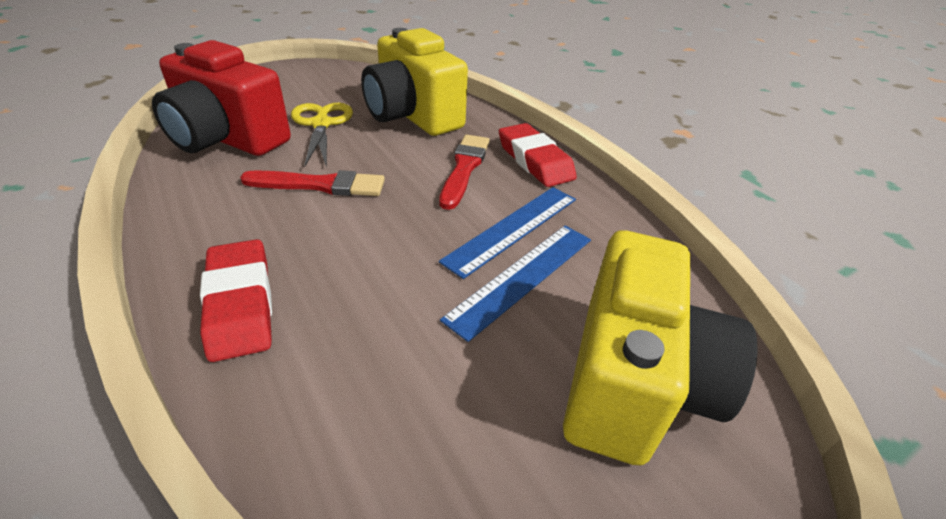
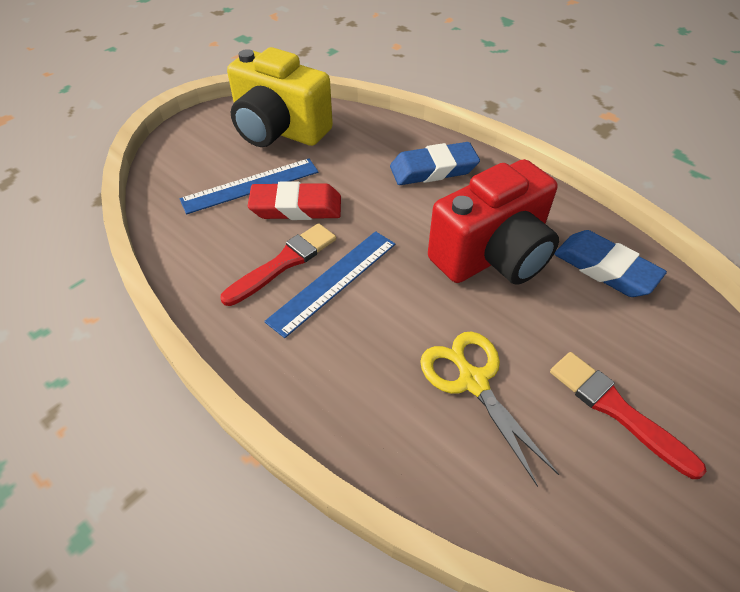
blue eraser: none = 0 -> [390,142,480,185] [554,230,667,297] = 2
red eraser: [200,239,272,362] [499,123,577,187] = 2 -> [248,181,341,220] = 1
yellow camera: [361,28,468,136] [563,230,758,465] = 2 -> [227,47,333,147] = 1

